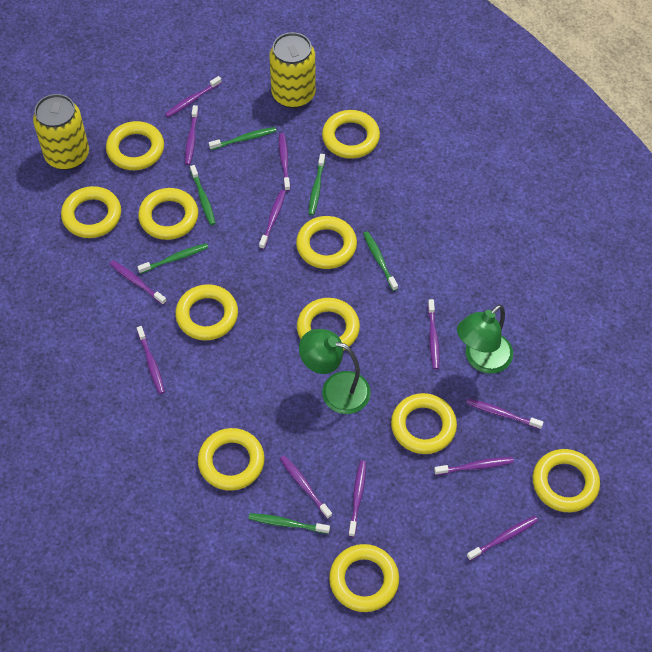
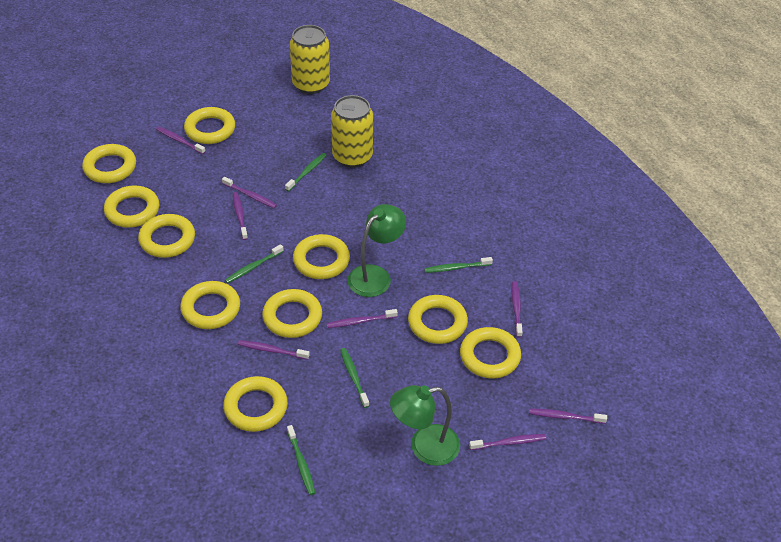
green toothbrush: [137,243,208,274] [190,165,216,225] [209,127,276,150] [249,513,330,534] [309,154,325,215] [363,231,398,291] = 6 -> [225,244,284,284] [285,153,327,191] [287,425,315,495] [340,348,369,408] [425,257,493,273] = 5
purple toothbrush: [110,260,167,305] [137,326,165,394] [165,76,222,117] [185,105,198,165] [259,190,286,249] [279,133,290,191] [280,455,332,519] [348,461,366,537] [428,299,440,369] [434,457,514,475] [466,399,544,429] [467,516,538,561] = 12 -> [156,127,206,154] [222,177,277,208] [233,192,248,240] [238,340,310,360] [326,309,398,328] [469,434,547,450] [511,281,523,338] [529,409,607,424] = 8
yellow ring: [61,186,121,238] [106,121,164,170] [138,188,198,240] [175,284,238,341] [198,428,265,491] [296,216,357,269] [297,298,360,351] [322,110,380,159] [329,544,399,612] [391,393,457,454] [533,449,600,512] = 11 -> [82,144,136,183] [104,186,159,228] [138,214,195,258] [180,281,240,329] [184,107,235,144] [223,376,288,432] [262,289,322,338] [293,234,350,279] [408,295,468,344] [460,327,521,378] = 10

